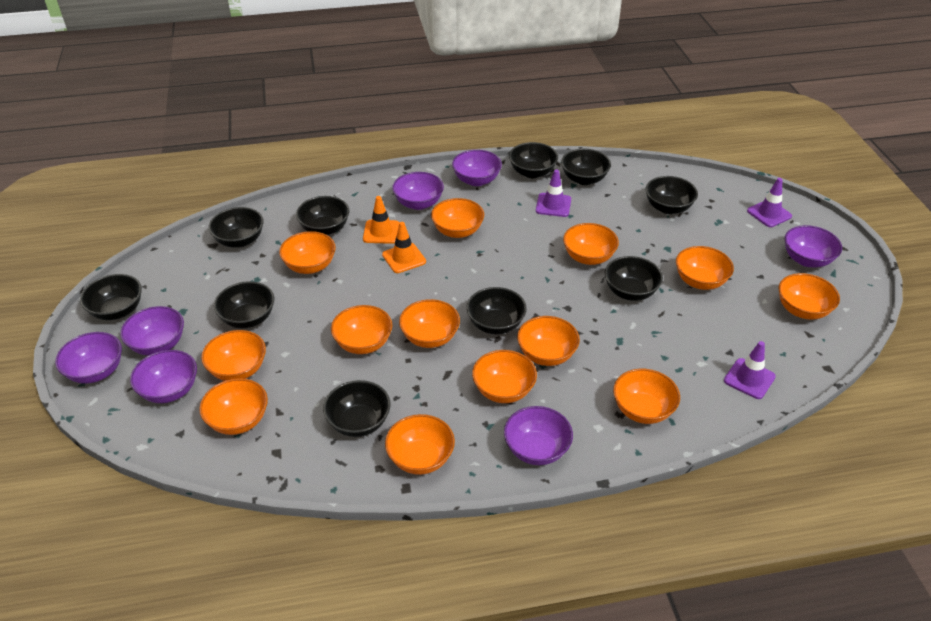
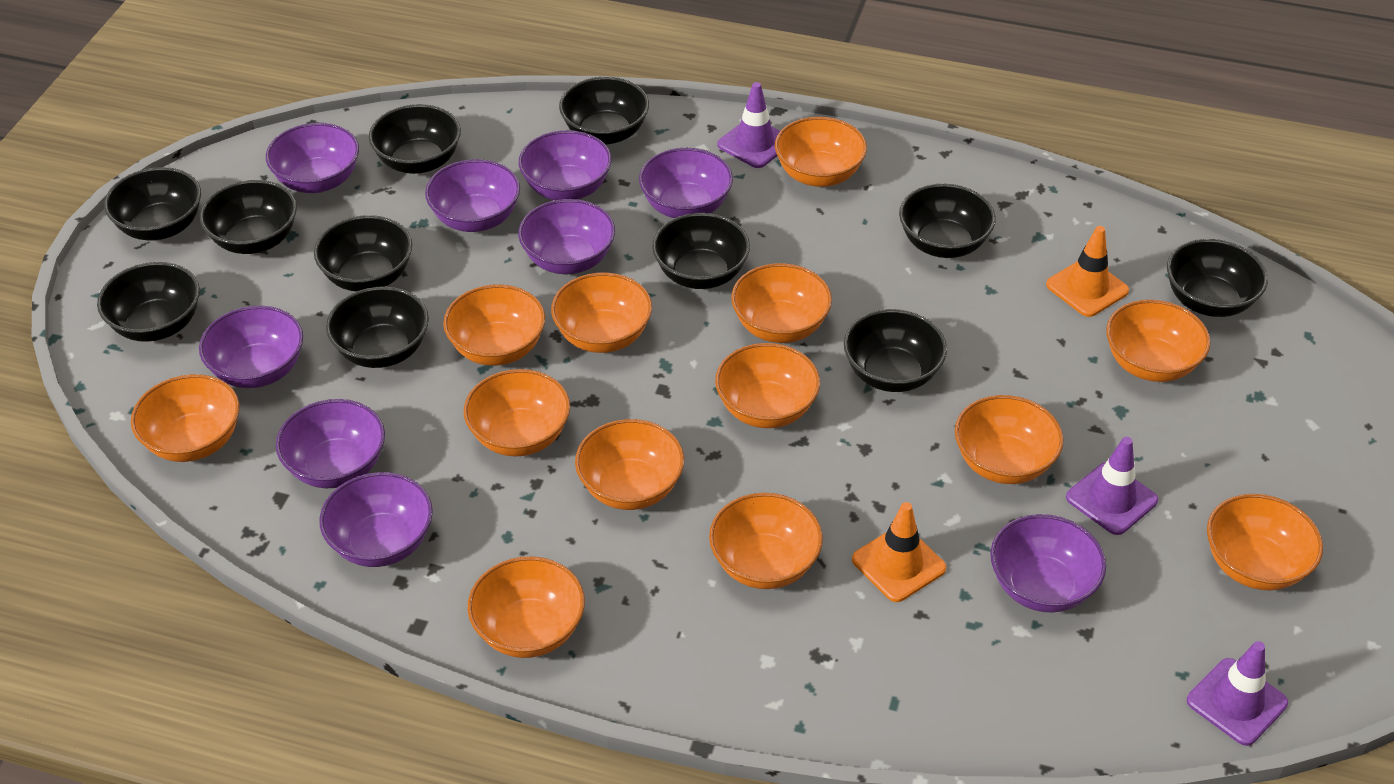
black bowl: [80,274,142,320] [209,207,264,248] [214,281,274,328] [296,196,350,235] [323,380,391,437] [466,287,527,334] [509,142,558,178] [561,149,611,185] [605,256,663,301] [645,176,698,214] = 10 -> [97,262,200,342] [104,167,201,241] [200,180,297,254] [314,215,412,292] [326,287,429,368] [369,104,461,174] [559,77,649,145] [652,213,750,289] [844,309,947,392] [899,184,996,258] [1167,239,1268,317] = 11
purple bowl: [55,332,122,384] [120,306,184,356] [130,350,197,403] [392,172,444,210] [452,150,502,186] [504,406,573,465] [785,225,842,268] = 7 -> [199,306,303,388] [266,123,359,193] [276,399,385,488] [319,472,433,567] [425,159,520,232] [518,199,615,274] [519,130,612,200] [639,148,733,218] [990,514,1106,613] = 9

